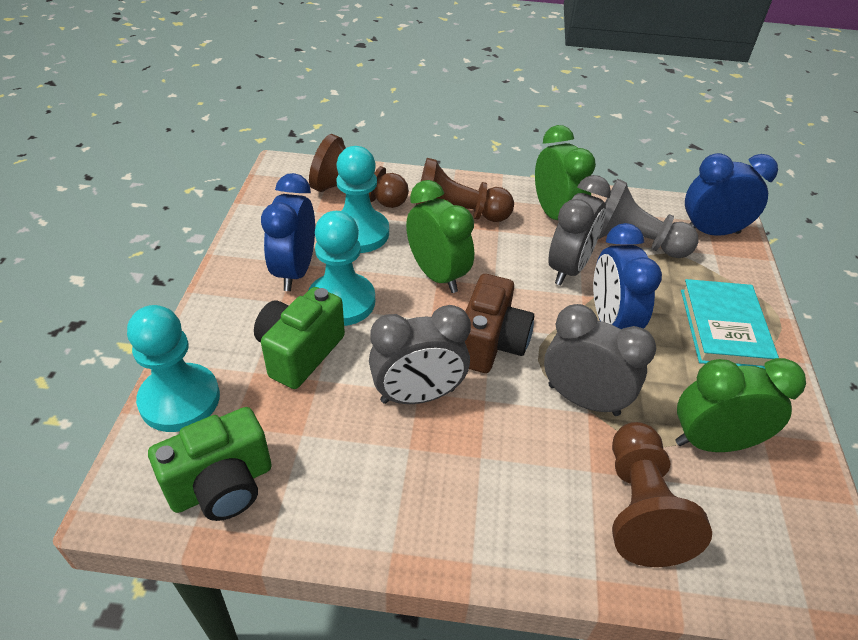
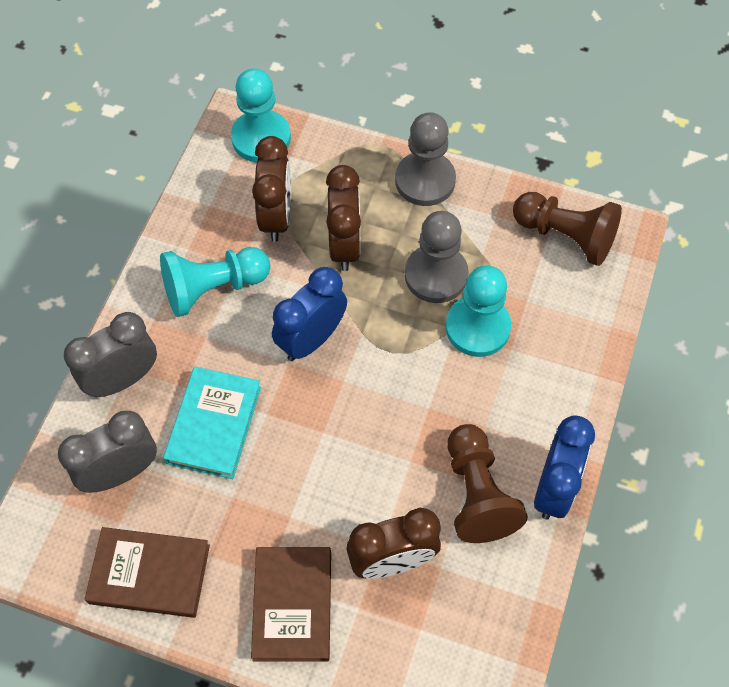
blue clock: [261,173,315,291] [593,223,662,329] [685,153,778,236] = 3 -> [272,267,347,361] [534,416,595,519] = 2
brown book: none = 0 -> [85,527,210,618] [251,547,331,662] = 2
brown camera: [465,274,534,373] = 1 -> none = 0
brown clock: none = 0 -> [252,136,291,242] [326,165,361,271] [346,508,441,579] = 3
brown pawn: [309,134,409,208] [416,158,514,222] [612,422,712,567] = 3 -> [448,424,528,543] [513,192,622,266] = 2
green camera: [148,407,272,521] [254,287,345,389] = 2 -> none = 0
green clock: [406,180,474,293] [535,125,596,220] [675,358,806,452] = 3 -> none = 0
grey clock: [369,305,471,404] [544,304,656,416] [548,175,611,285] = 3 -> [58,411,157,493] [64,312,157,397] = 2
grey pawn: [598,179,699,258] = 1 -> [395,112,456,206] [405,211,469,303] = 2

